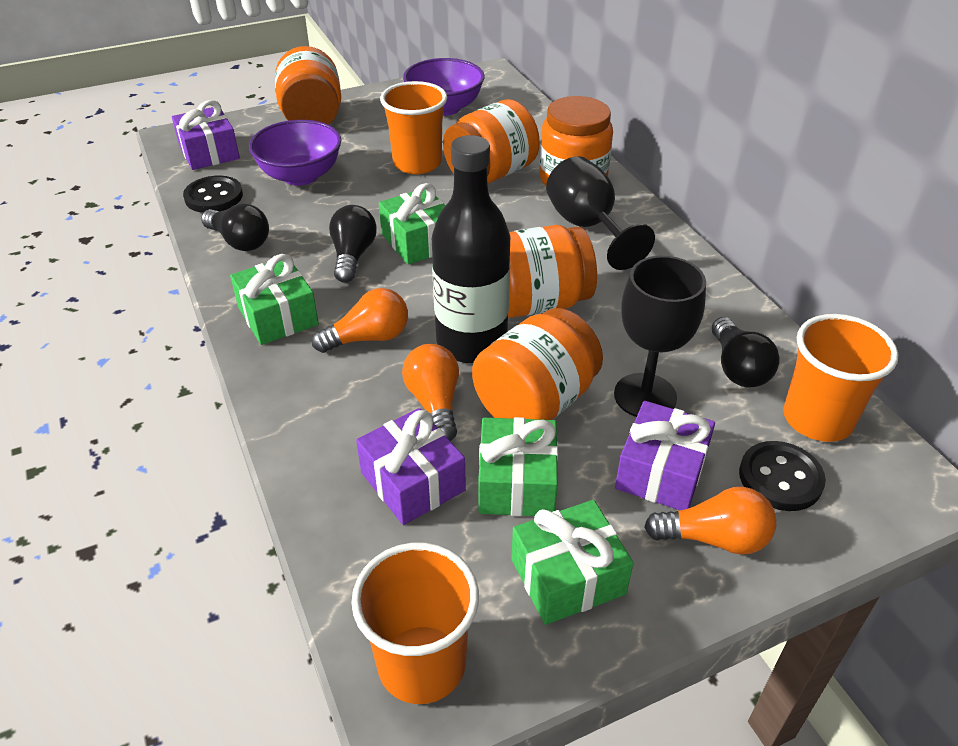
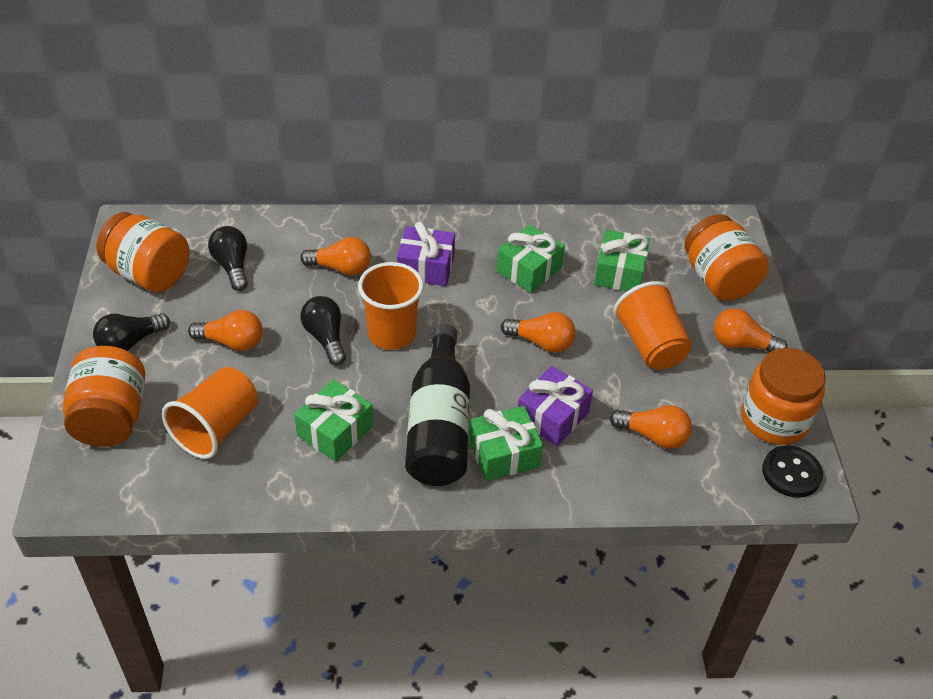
black button: [183,176,243,213] [739,441,826,511] = 2 -> [762,446,823,498] = 1
black goblet: [546,156,655,270] [614,256,706,417] = 2 -> none = 0
orange jar: [275,46,341,125] [443,99,540,183] [472,308,603,420] [508,225,597,318] [539,96,613,185] = 5 -> [63,346,146,447] [97,212,189,292] [685,214,769,301] [741,348,826,445] = 4
orange light bulb: [312,288,408,353] [402,344,459,441] [644,487,776,555] = 3 -> [188,310,263,351] [300,237,371,276] [501,312,576,353] [610,405,692,449] [714,308,788,352] = 5
purple bowl: [249,120,341,186] [403,58,484,116] = 2 -> none = 0
purple gift: [172,100,240,170] [356,408,466,525] [615,401,715,510] = 3 -> [397,222,455,286] [518,366,593,446] = 2

